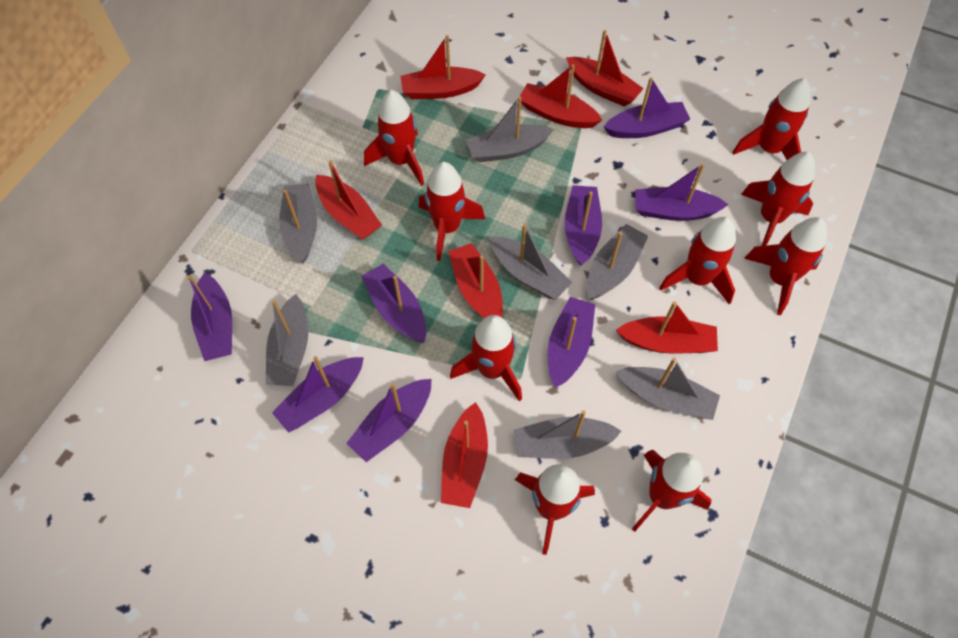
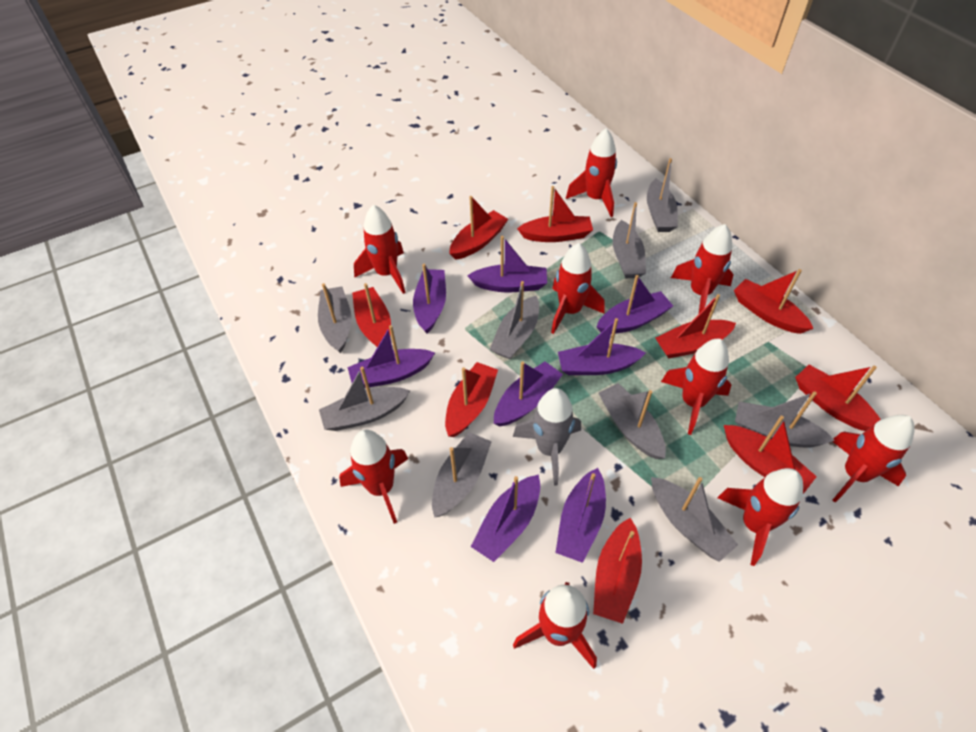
grey boat: [266,294,308,386] [279,183,317,264] [466,96,554,162] [489,224,572,300] [514,410,622,459] [587,224,648,300] [616,358,720,420] = 7 -> [318,283,351,353] [319,367,410,431] [432,432,492,518] [489,281,539,359] [599,383,666,459] [613,202,646,278] [647,158,678,232] [651,477,738,562] [735,391,835,448] = 9
grey rocket: none = 0 -> [513,388,581,486] = 1
red boat: [315,160,382,240] [401,35,486,99] [441,402,488,508] [448,243,503,318] [520,64,602,128] [566,30,644,106] [616,301,718,353] = 7 -> [352,283,391,347] [445,362,498,437] [449,196,508,260] [517,186,593,242] [593,518,642,624] [655,294,736,359] [724,416,817,494] [734,269,814,334] [795,365,881,431] = 9

